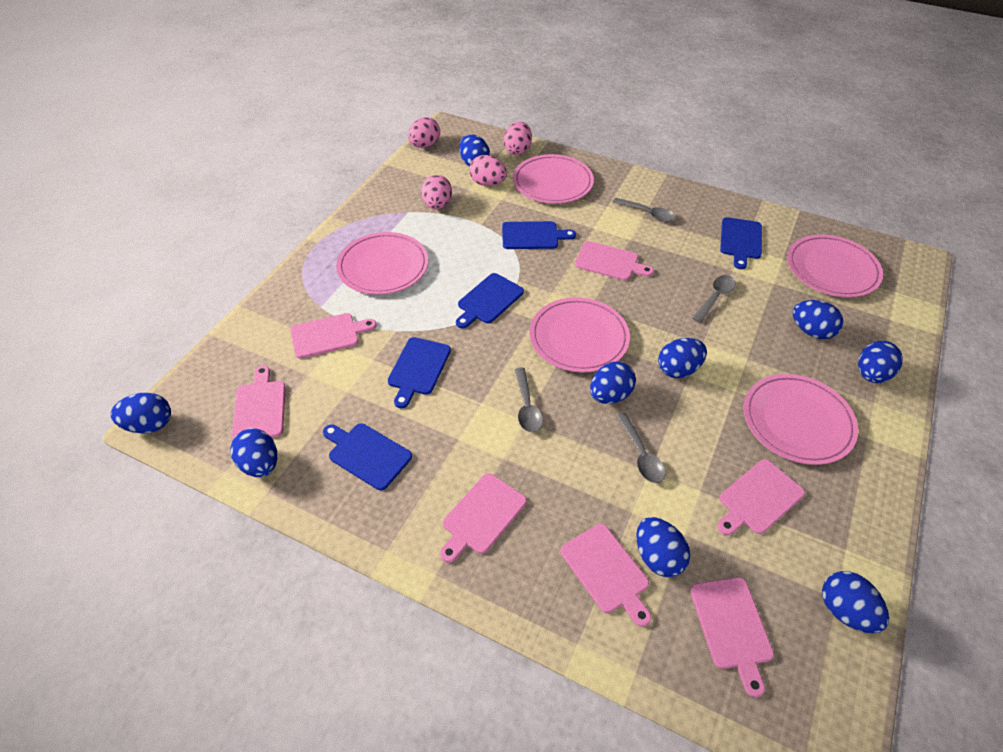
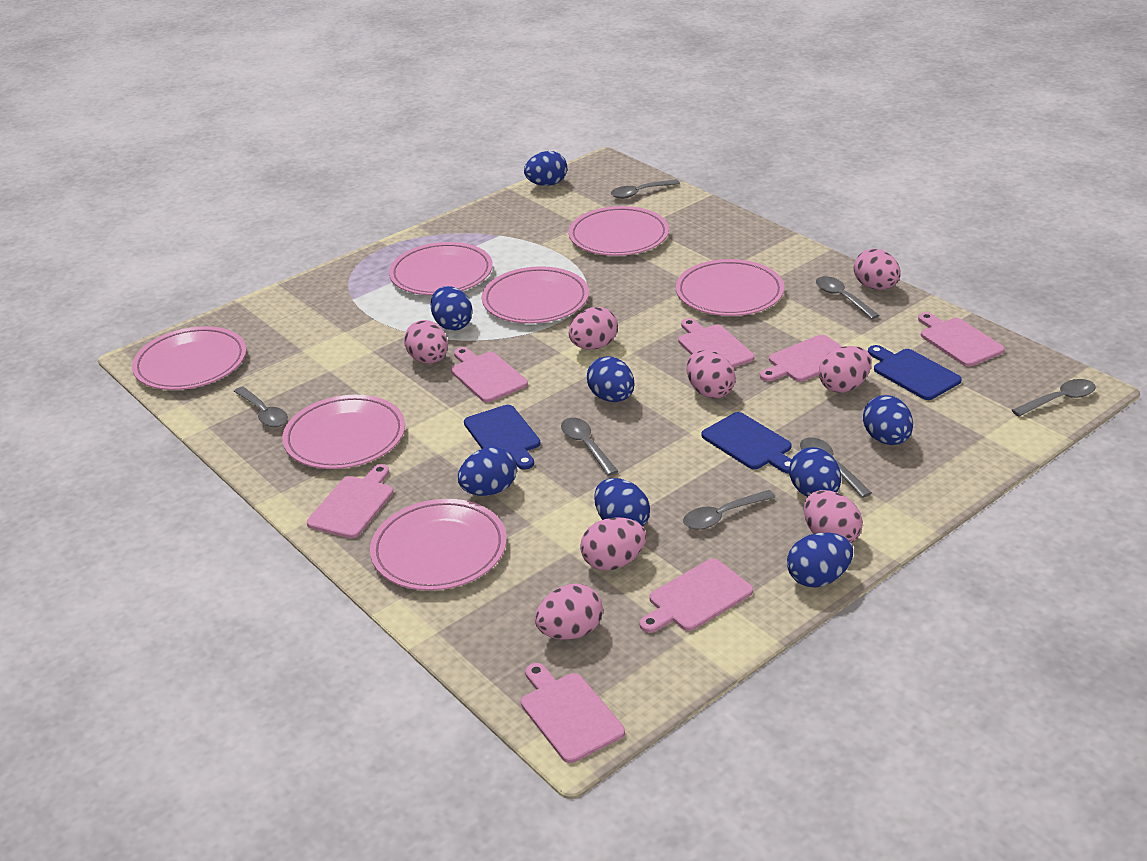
blue cutting board: [323,423,412,491] [388,337,451,408] [456,273,524,328] [502,221,576,249] [720,217,762,269] = 5 -> [464,405,541,470] [701,412,792,474] [868,345,962,400] = 3
blue egg: [110,393,171,433] [230,428,277,477] [459,134,490,166] [590,362,636,404] [637,517,690,577] [658,338,707,378] [793,300,843,339] [822,571,889,633] [858,341,903,383] = 9 -> [431,286,473,331] [458,447,517,496] [524,151,567,186] [587,356,634,402] [594,478,650,526] [787,533,853,587] [789,447,841,497] [863,395,913,445] = 8
grey spoon: [515,367,543,432] [612,198,675,222] [616,413,665,483] [692,275,736,323] = 4 -> [234,386,288,427] [561,418,618,476] [611,179,680,199] [683,490,775,530] [800,437,872,498] [816,276,879,319] [1012,379,1096,417] = 7
pink egg: [408,117,440,148] [421,175,452,209] [469,155,507,186] [503,122,532,155] = 4 -> [404,320,448,364] [535,584,603,640] [569,307,618,349] [580,518,646,571] [686,350,736,399] [804,490,863,543] [819,346,872,393] [854,249,900,290] = 8
pink plate: [336,232,428,295] [513,154,594,204] [529,297,630,372] [744,374,858,465] [787,235,883,297] = 5 -> [132,326,246,390] [282,395,405,469] [370,499,507,591] [389,242,493,295] [482,266,589,324] [569,206,669,256] [676,259,784,316] = 7

